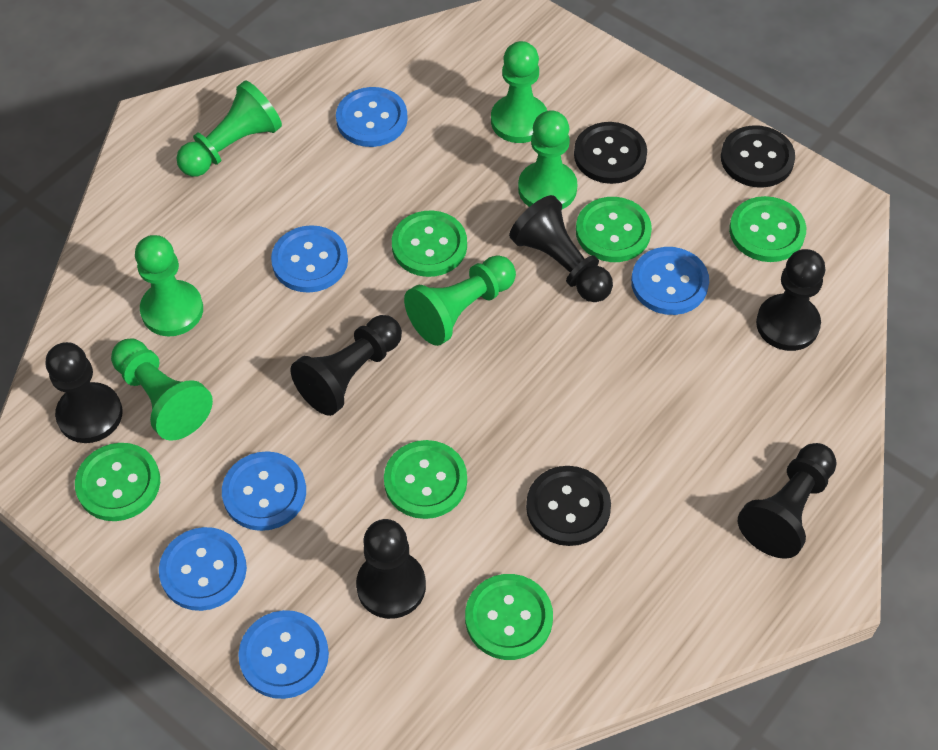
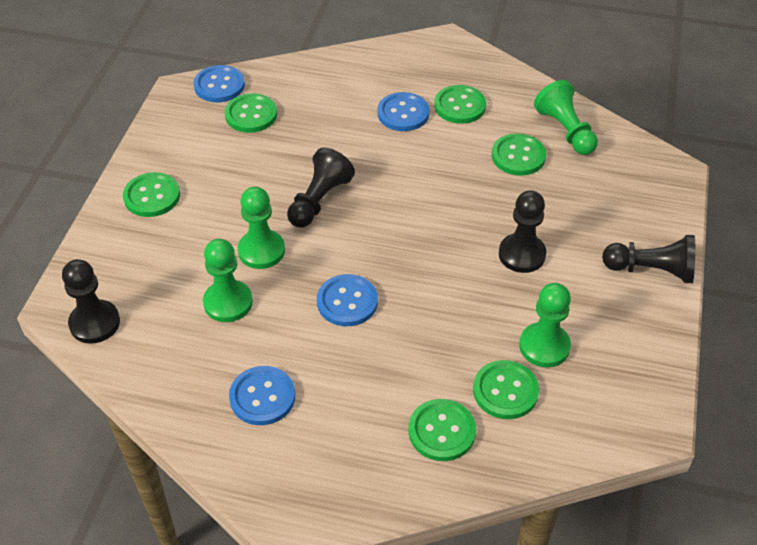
black button: [526,466,611,546] [574,122,647,184] [721,125,795,188] = 3 -> none = 0
black pawn: [46,342,123,443] [291,315,402,416] [356,519,426,619] [509,195,613,302] [738,443,837,559] [756,249,825,351] = 6 -> [62,259,120,344] [287,148,355,228] [499,190,546,273] [602,235,695,283] = 4
blue button: [159,527,247,611] [222,451,306,531] [238,610,329,699] [271,225,348,293] [336,87,408,147] [631,247,709,315] = 6 -> [193,65,245,102] [229,366,295,425] [317,274,378,326] [377,92,429,131] = 4
green pawn: [111,338,213,441] [135,235,203,336] [176,81,282,177] [404,255,516,346] [491,41,547,143] [518,110,578,209] = 6 -> [203,239,253,322] [238,187,285,269] [519,283,571,368] [534,80,598,155] = 4

